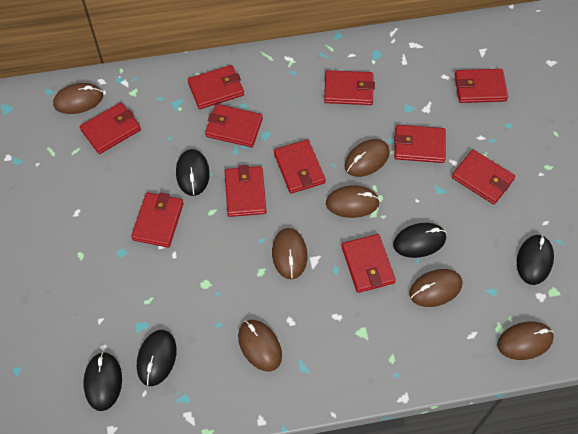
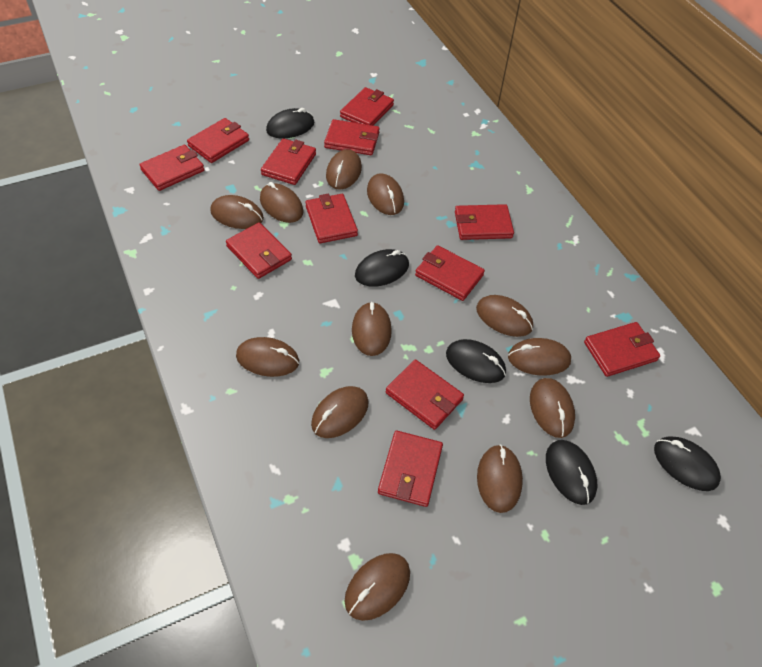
brown mouse: [53,83,103,114] [238,320,282,371] [272,228,307,279] [326,185,380,218] [344,139,390,177] [409,269,462,307] [497,321,554,360] = 7 -> [210,195,264,229] [236,337,299,377] [260,182,303,223] [311,386,369,438] [326,150,362,190] [344,553,410,621] [352,302,392,356] [367,173,404,215] [476,295,533,337] [477,445,523,513] [508,338,571,376] [530,378,575,438] = 12
red wallet: [80,102,141,154] [131,192,184,248] [187,65,244,109] [205,104,263,147] [225,165,266,217] [274,139,326,194] [324,70,375,105] [341,234,396,293] [394,125,446,163] [452,149,515,204] [455,69,508,103] = 11 -> [139,145,204,191] [187,118,249,163] [226,222,292,279] [261,138,316,185] [305,194,358,243] [324,119,380,155] [340,87,394,126] [378,431,443,507] [386,359,464,430] [415,245,485,301] [455,204,514,240] [584,322,660,377] = 12

